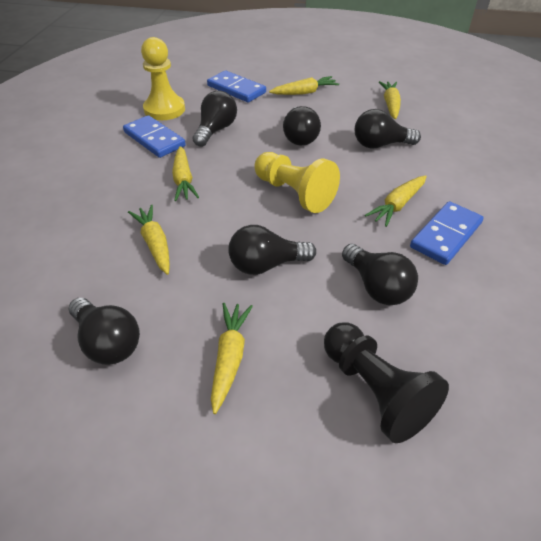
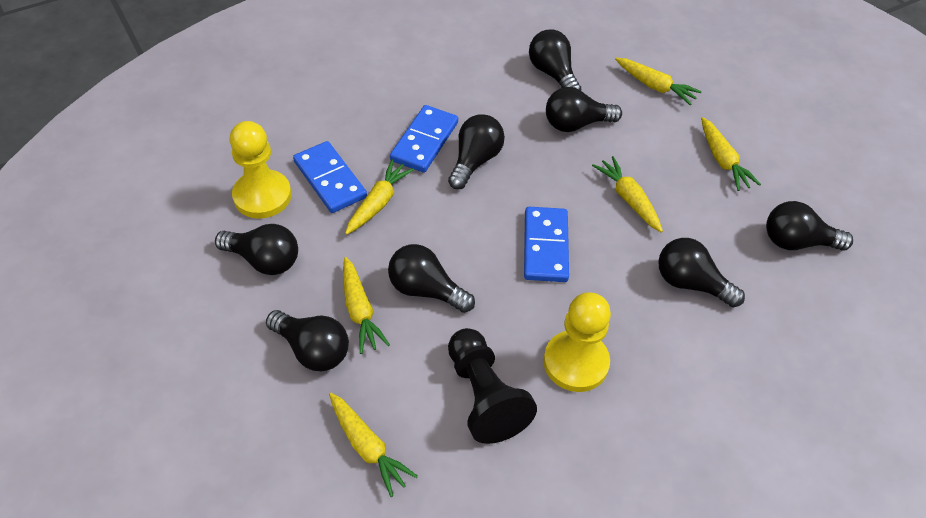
black light bulb: [69,298,140,365] [193,90,237,147] [228,225,316,275] [283,106,321,146] [342,244,418,305] [355,109,421,148] = 6 -> [215,224,298,275] [266,310,349,371] [388,244,475,313] [448,115,505,190] [529,29,581,90] [546,87,622,132] [658,238,745,307] [766,201,853,251] = 8

